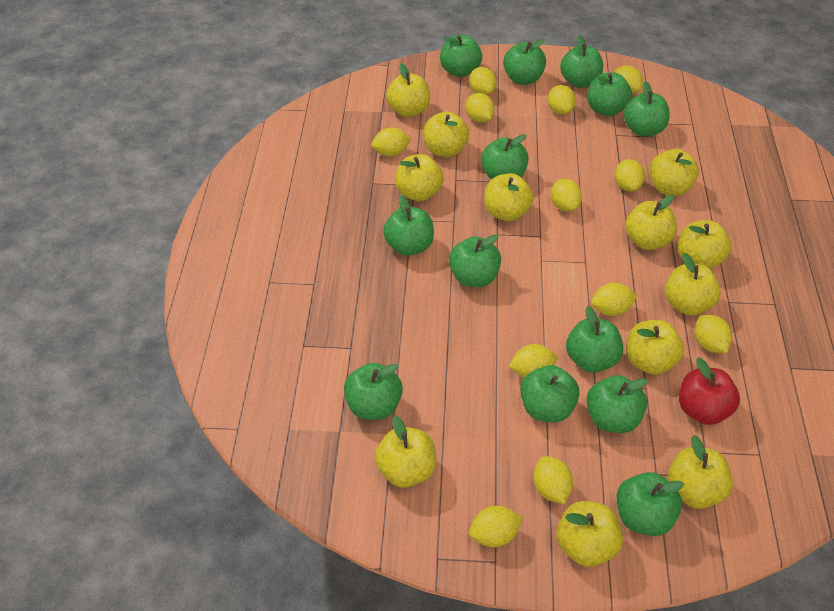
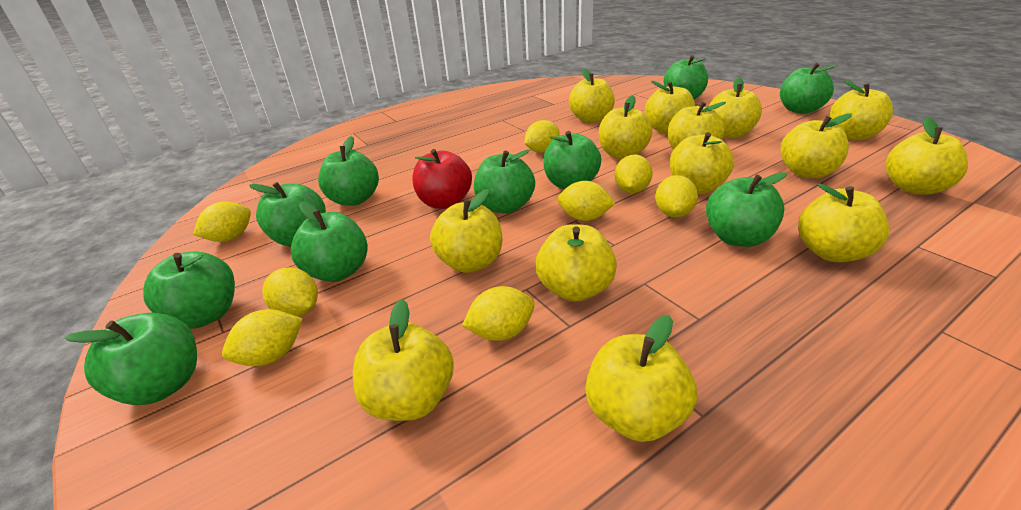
green apple: [344,363,403,420] [383,195,434,256] [440,35,482,77] [449,235,501,287] [481,134,528,180] [503,39,546,85] [520,365,580,422] [560,35,603,88] [566,306,623,373] [586,375,648,433] [587,72,632,116] [617,472,684,536] [624,81,670,137] = 13 -> [65,313,197,405] [143,252,235,329] [249,182,326,247] [291,202,368,282] [318,136,379,206] [474,149,535,214] [543,131,601,189] [664,55,708,100] [706,172,787,247] [780,63,838,114] = 10
yellow apple: [374,416,436,488] [386,63,430,117] [395,154,444,201] [423,112,469,157] [484,173,534,221] [556,501,623,567] [625,195,677,250] [626,320,684,375] [649,149,699,196] [665,253,721,315] [668,435,733,509] [678,220,731,269] = 12 -> [353,299,453,421] [430,189,502,273] [536,224,617,302] [569,69,615,123] [585,315,697,442] [599,95,652,159] [645,81,695,134] [668,102,726,150] [670,132,734,194] [709,77,762,138] [781,114,852,178] [798,183,889,262] [830,80,893,140] [886,117,968,195] = 14
yellow lemon: [371,127,412,157] [466,93,495,123] [469,67,497,95] [469,506,523,547] [508,344,557,378] [533,456,573,504] [548,85,576,115] [551,179,582,211] [591,283,637,316] [615,65,643,94] [615,159,645,191] [695,315,732,353] = 12 -> [193,201,251,242] [222,309,303,366] [262,267,318,317] [462,286,535,341] [525,120,560,153] [557,181,616,221] [614,154,653,193] [655,175,698,218] = 8

